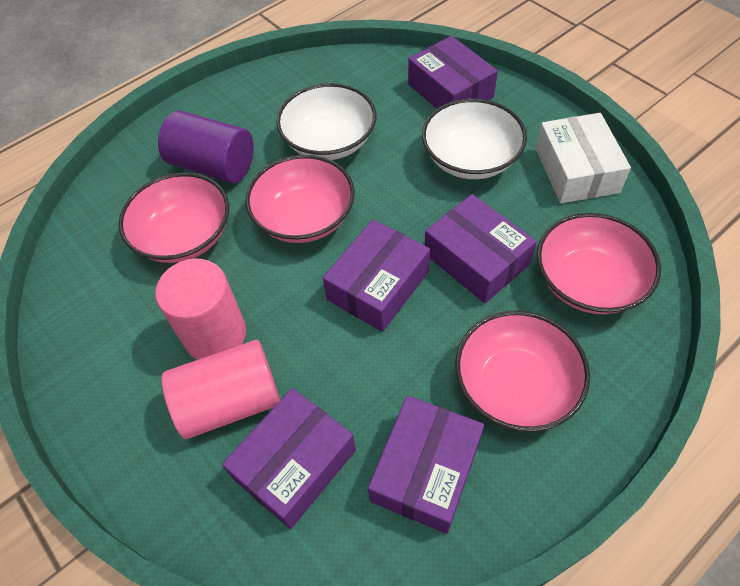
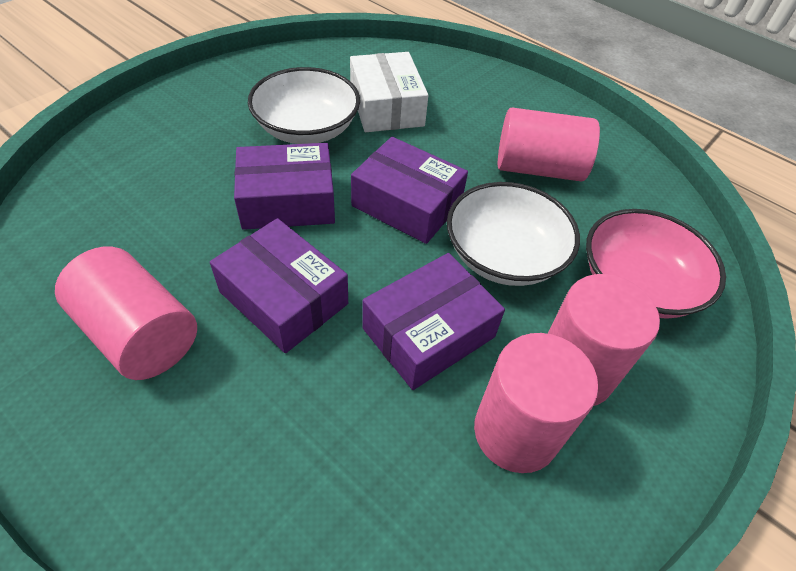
pink bowl: [119,173,229,263] [246,155,355,243] [455,311,590,432] [537,213,661,314] = 4 -> [586,209,726,319] = 1
pink cylinder: [155,259,246,360] [162,340,280,439] = 2 -> [55,247,197,380] [474,333,598,473] [498,108,600,182] [547,274,660,406] = 4
purple box: [222,388,356,529] [323,219,430,332] [368,395,484,534] [408,36,498,109] [425,194,537,303] = 5 -> [210,218,348,353] [234,143,335,230] [351,137,468,244] [362,253,505,390] = 4
purple cylinder: [158,110,254,183] = 1 -> none = 0

